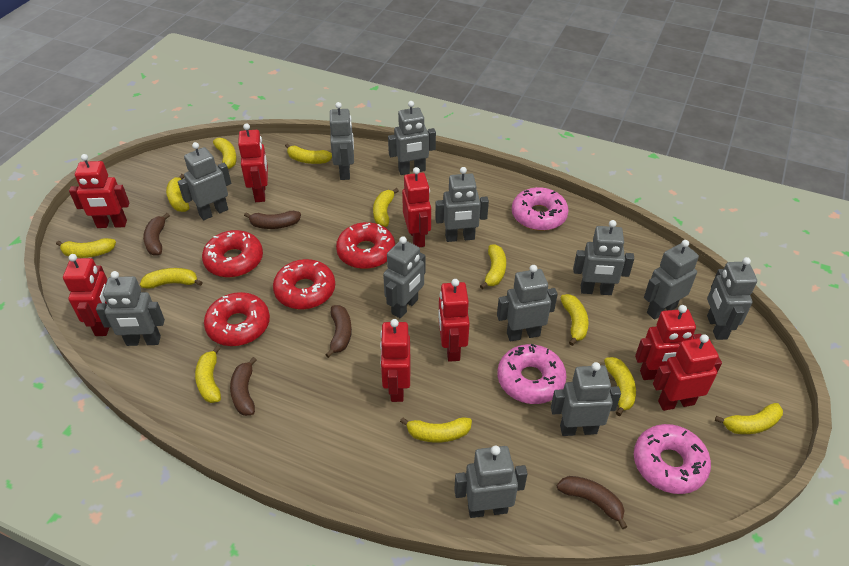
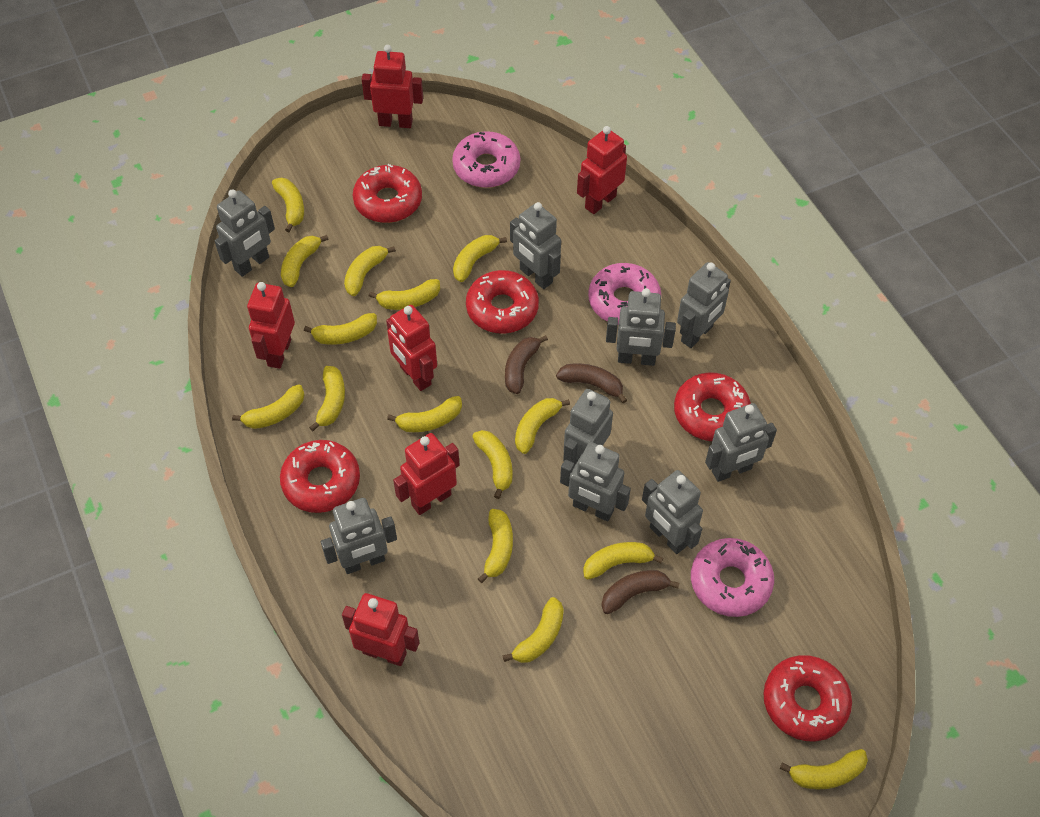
brown banana: [143,213,170,256] [230,357,257,416] [244,211,301,229] [325,305,352,358] [557,476,627,529] = 5 -> [505,335,548,394] [556,363,627,403] [601,570,679,614] = 3
grey robot: [96,271,165,346] [178,142,231,220] [330,102,354,180] [383,236,425,319] [388,101,436,175] [435,167,489,242] [454,446,528,518] [497,265,558,341] [551,362,621,436] [573,220,634,295] [644,240,699,320] [707,257,757,340] = 12 -> [215,189,275,277] [321,498,397,574] [510,202,561,289] [560,442,631,521] [563,389,613,467] [606,288,676,366] [642,470,703,554] [677,262,731,348] [705,403,777,482] = 9
red donut: [202,230,263,278] [204,292,270,346] [273,259,335,310] [336,222,395,269] = 4 -> [280,440,360,513] [353,164,422,223] [466,270,539,334] [674,372,751,441] [763,655,852,741] = 5
red robot: [63,254,109,336] [69,154,129,228] [238,123,268,202] [380,319,410,402] [402,167,431,247] [438,279,470,362] [635,305,702,380] [653,334,722,411] = 8 -> [247,282,295,369] [342,593,420,666] [362,45,423,128] [386,305,437,391] [393,433,460,515] [577,126,627,214] = 6
yellow banana: [56,238,116,258] [140,268,203,289] [166,174,190,212] [195,346,221,403] [213,138,237,169] [285,143,332,164] [373,188,399,227] [400,417,472,443] [480,244,506,289] [560,294,589,346] [604,357,636,416] [715,403,783,434] = 12 -> [232,384,304,429] [272,178,304,232] [281,235,329,287] [304,313,377,345] [309,366,345,431] [344,246,396,296] [369,279,440,310] [387,396,462,432] [453,235,507,282] [472,430,513,499] [478,509,513,583] [502,597,564,663] [515,398,570,454] [583,542,663,580] [780,749,868,789] = 15

